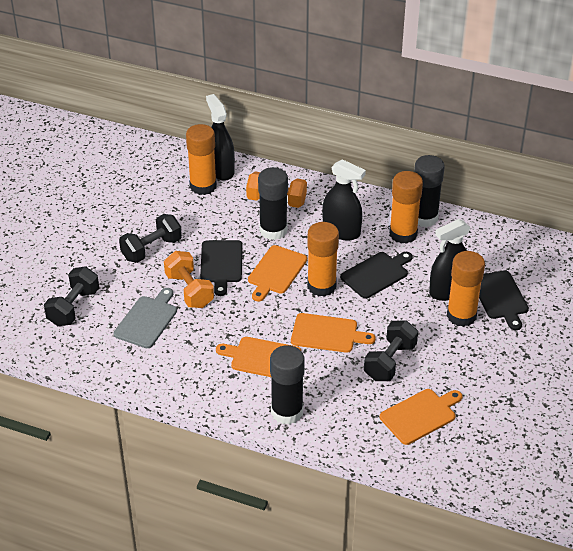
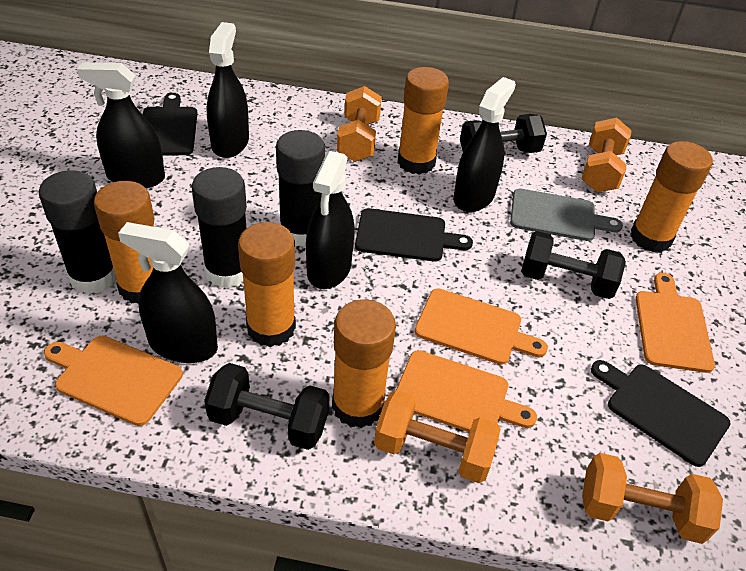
black spray bottle: [206,94,235,181] [322,159,366,241] [429,219,470,301] = 3 -> [77,62,165,188] [118,222,218,363] [207,22,249,158] [306,151,354,289] [453,77,516,212] = 5
orange dumbbell: [164,251,214,308] [246,171,307,208] = 2 -> [337,86,382,162] [374,390,500,483] [581,118,632,192] [582,453,723,544] = 4
orange glue stick: [186,124,217,195] [307,222,339,297] [389,171,423,244] [447,251,485,327] = 4 -> [94,181,155,304] [238,222,296,347] [332,299,396,428] [398,67,449,175] [630,141,713,252] = 5

